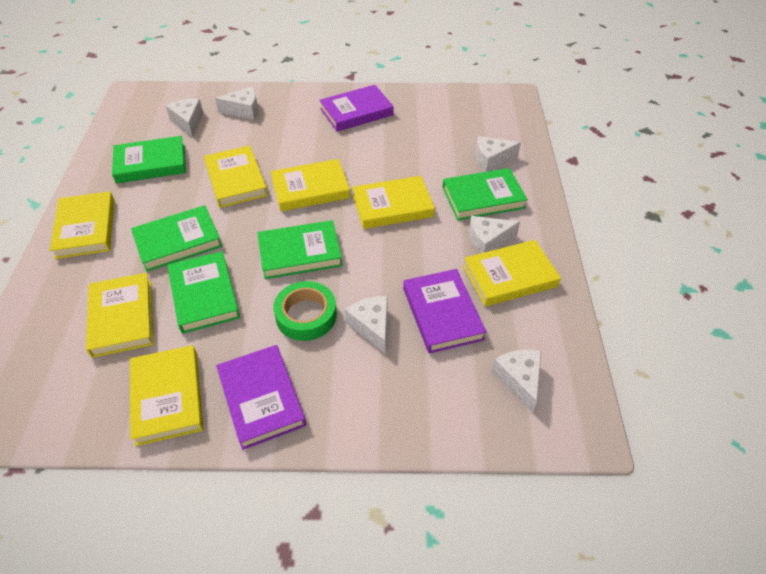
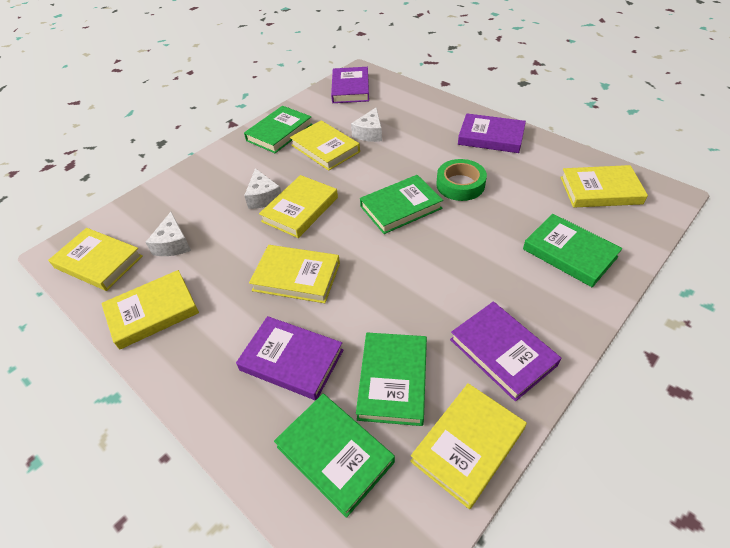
purple book: [216,345,306,450] [319,85,394,132] [403,269,487,354] = 3 -> [236,316,343,401] [331,67,369,103] [450,302,561,401] [458,113,526,153] = 4
white cheese: [166,98,203,137] [215,87,258,120] [345,296,388,353] [469,216,520,254] [475,136,521,172] [491,350,542,413] = 6 -> [145,212,191,256] [244,168,281,209] [351,107,382,142] = 3

